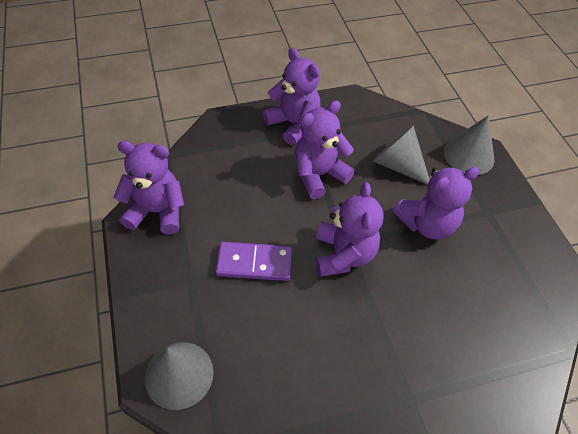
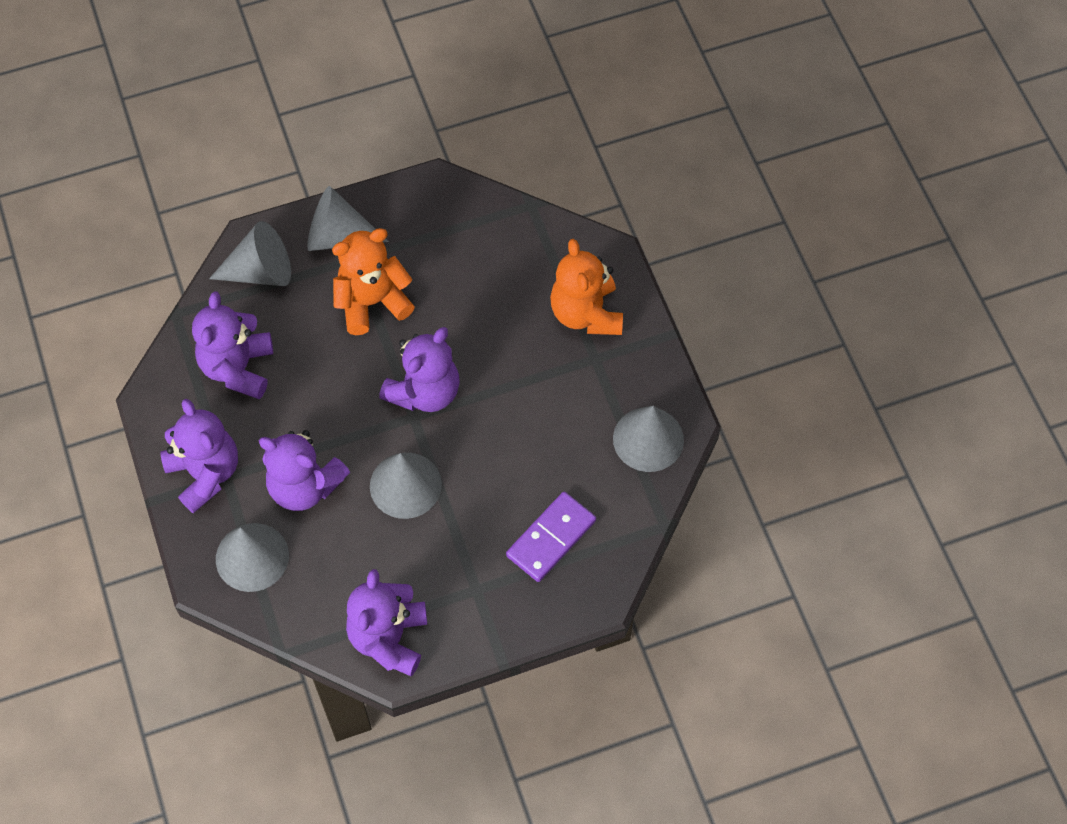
grey cone: [145,342,214,410] [373,125,429,185] [444,115,494,175] = 3 -> [209,221,291,286] [216,523,289,592] [307,186,389,251] [370,453,442,519] [613,406,684,472] = 5
orange teddy bear: none = 0 -> [332,228,415,335] [550,239,623,335] = 2

